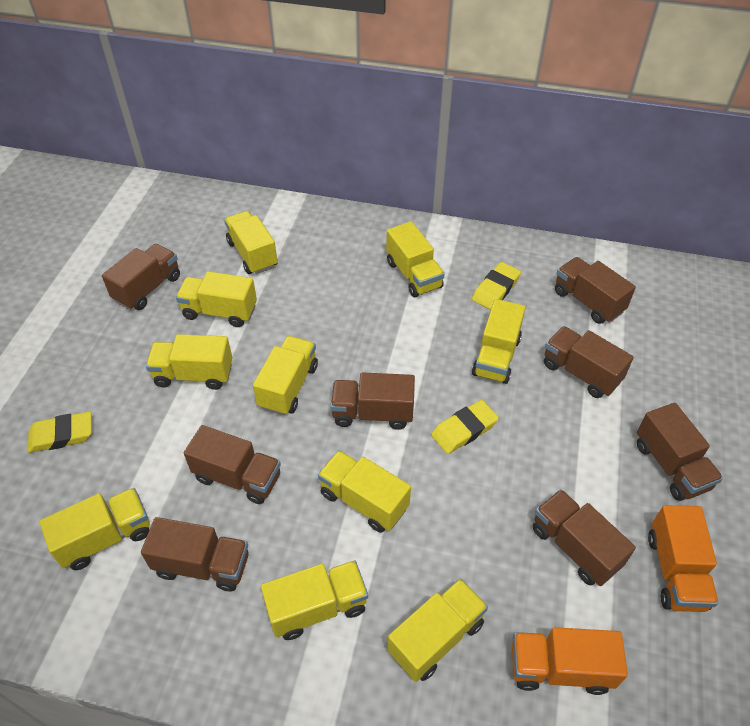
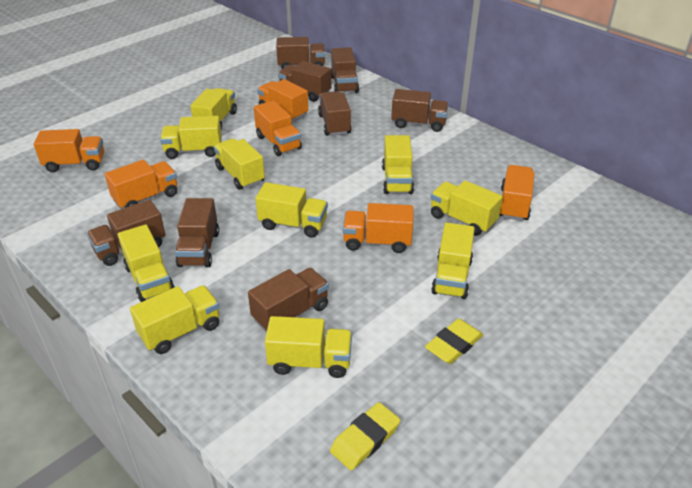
orange truck: [512,627,628,695] [648,505,719,612] = 2 -> [34,129,104,172] [105,160,177,209] [254,100,302,156] [257,79,308,121] [343,203,414,253] [499,165,534,221] = 6
yellow eraser: [28,412,92,453] [431,400,499,454] [472,262,521,310] = 3 -> [330,402,400,470] [425,319,483,364] = 2

